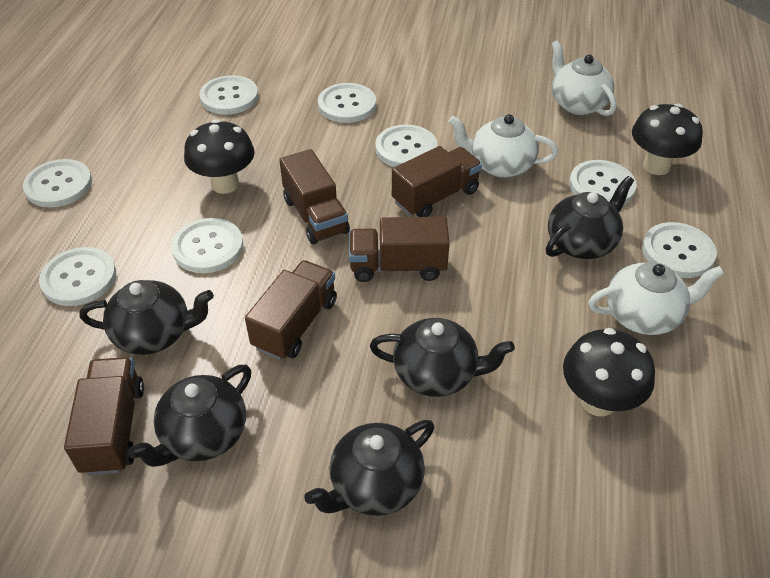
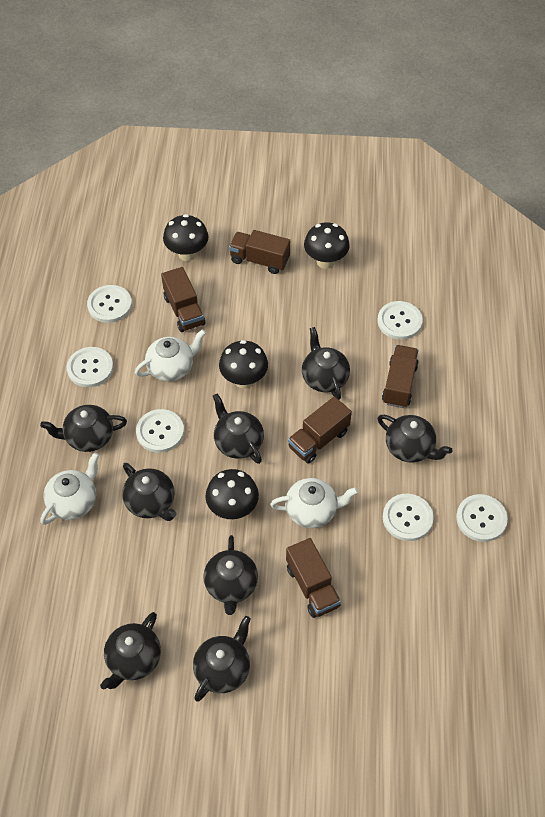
black mushroom: [184,119,255,194] [563,328,655,416] [632,103,703,175] = 3 -> [163,214,209,261] [205,469,259,519] [219,340,268,389] [304,222,350,269] = 4
black teapot: [80,280,214,355] [128,365,251,467] [304,420,434,516] [370,318,515,397] [546,176,634,259] = 5 -> [40,405,127,452] [100,612,161,689] [122,463,177,521] [193,616,251,702] [203,535,258,615] [213,393,264,464] [302,327,350,400] [378,415,452,463] = 8
white button: [23,159,92,207] [39,247,116,306] [171,218,243,273] [199,75,258,115] [318,83,376,123] [375,124,438,167] [569,160,637,205] [642,222,717,278] = 8 -> [67,347,113,387] [87,285,132,323] [136,409,184,453] [377,301,423,340] [383,494,434,541] [456,494,508,542] = 6

